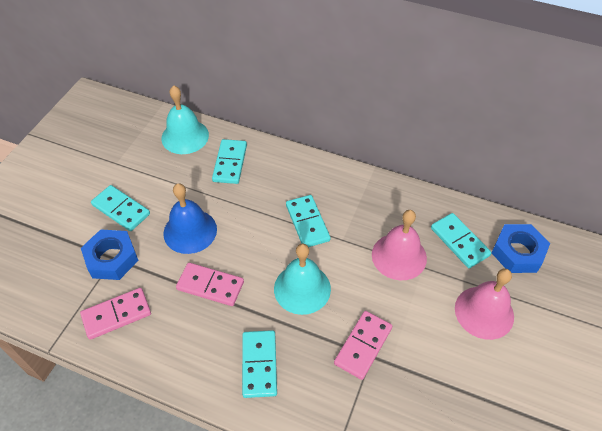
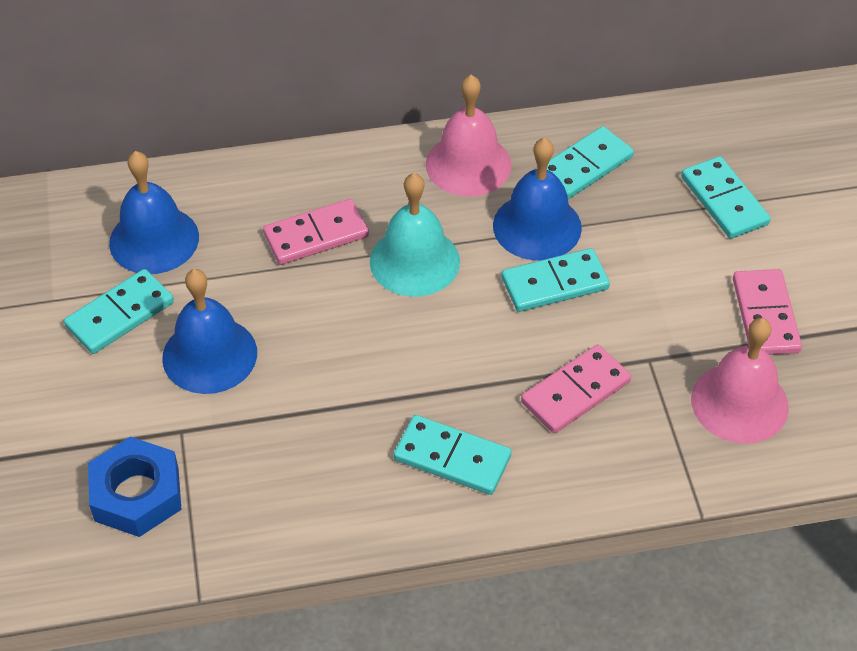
blue bell: [163,183,217,254] = 1 -> [109,151,199,274] [162,269,257,394] [493,137,582,260] = 3
blue nut: [81,229,139,280] [492,224,550,273] = 2 -> [88,437,182,537] = 1
turquoise bell: [161,85,209,154] [274,244,331,315] = 2 -> [370,173,460,297] = 1

